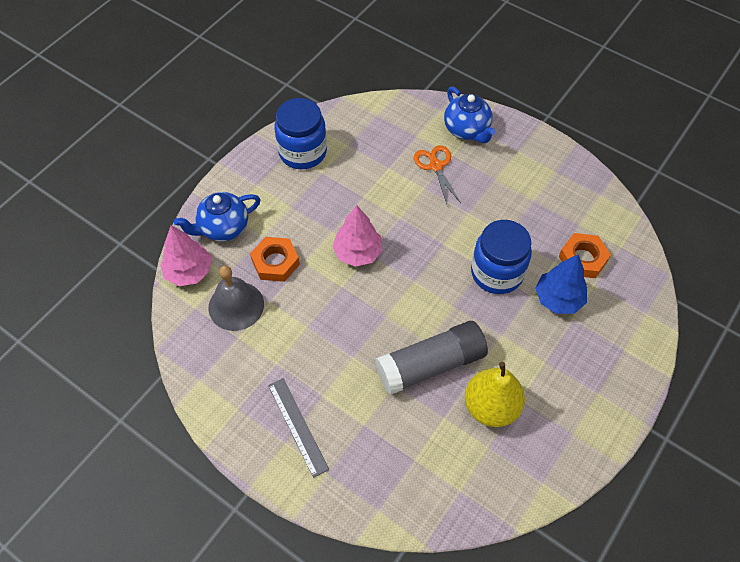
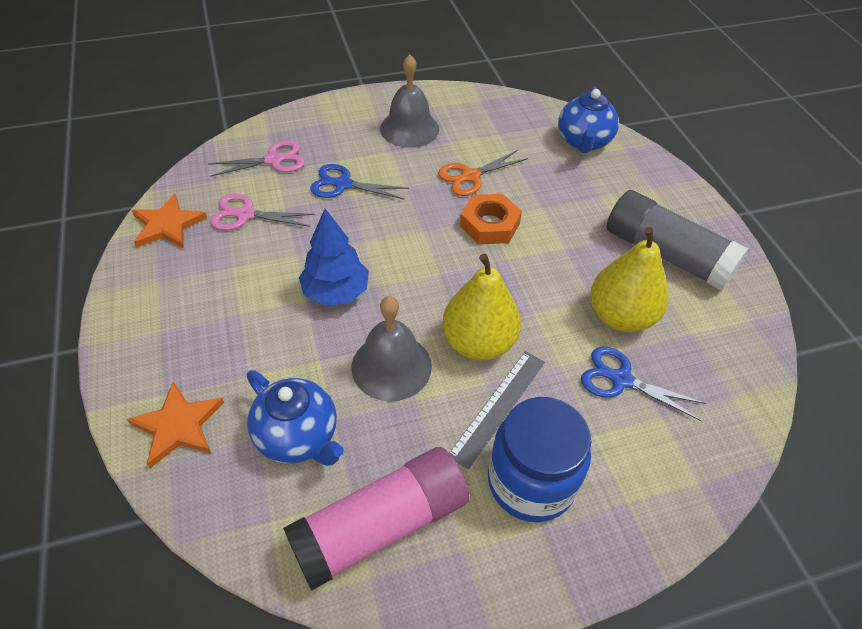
blue jar: [274,98,327,169] [471,220,532,294] = 2 -> [488,397,591,522] = 1
blue scissors: none = 0 -> [310,164,409,200] [581,346,706,421] = 2
grey bell: [208,266,264,331] = 1 -> [352,296,432,401] [380,54,439,148] = 2
orange nut: [250,237,300,282] [559,233,611,278] = 2 -> [460,194,522,245] = 1
orange star: none = 0 -> [127,382,224,468] [132,194,207,249] = 2
pink glue stick: none = 0 -> [283,447,470,591] = 1
pink scissors: none = 0 -> [208,140,305,177] [210,193,315,231] = 2
pink tree: [160,225,211,286] [332,205,383,267] = 2 -> none = 0
yellow pear: [465,362,525,427] = 1 -> [442,254,521,360] [591,227,668,332] = 2

